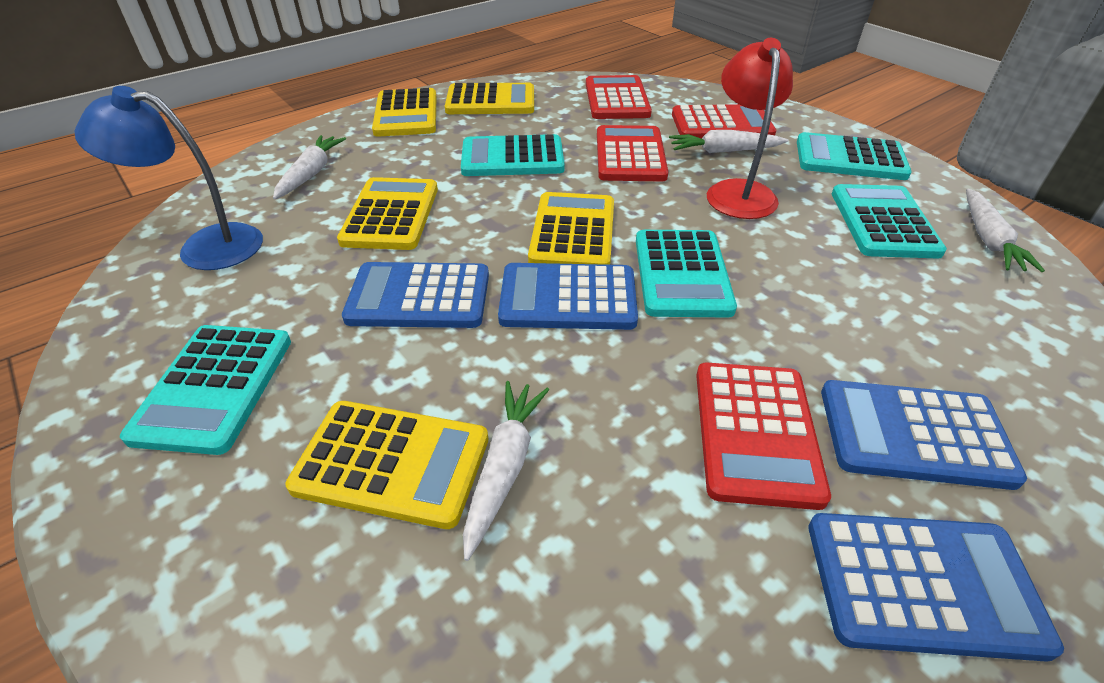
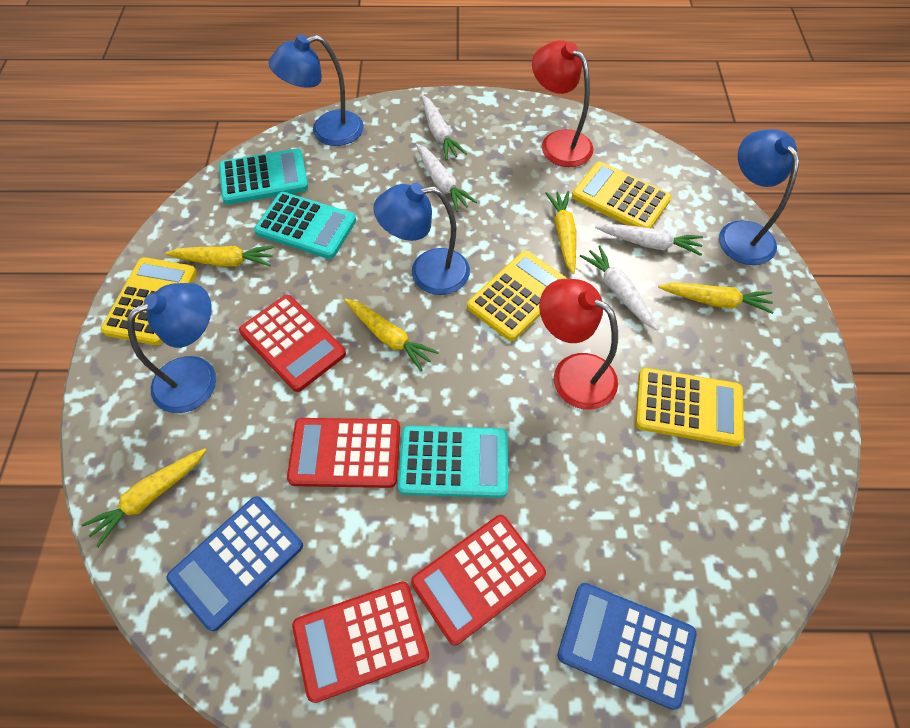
blue calculator: [342,262,489,328] [498,263,638,330] [808,513,1064,662] [821,380,1027,490] = 4 -> [167,496,303,631] [557,583,697,710] = 2
blue lamp: [74,86,263,270] = 1 -> [127,283,216,413] [269,35,364,146] [373,183,470,295] [719,129,799,265] = 4
red lamp: [707,38,793,219] = 1 -> [532,40,594,167] [539,279,618,410] = 2
turquoise calculator: [120,325,291,455] [461,134,565,176] [636,230,737,318] [797,132,912,180] [832,184,947,259] = 5 -> [219,148,308,204] [254,192,356,259] [398,426,508,498] = 3
yellow calculator: [285,401,488,529] [337,177,438,250] [372,88,436,137] [445,83,534,114] [528,192,614,265] = 5 -> [101,257,197,345] [467,251,568,341] [572,162,672,228] [635,368,744,447] = 4
yellow carrot: none = 0 -> [82,448,207,548] [165,246,275,267] [344,299,439,371] [545,191,576,274] [658,283,774,314] = 5

